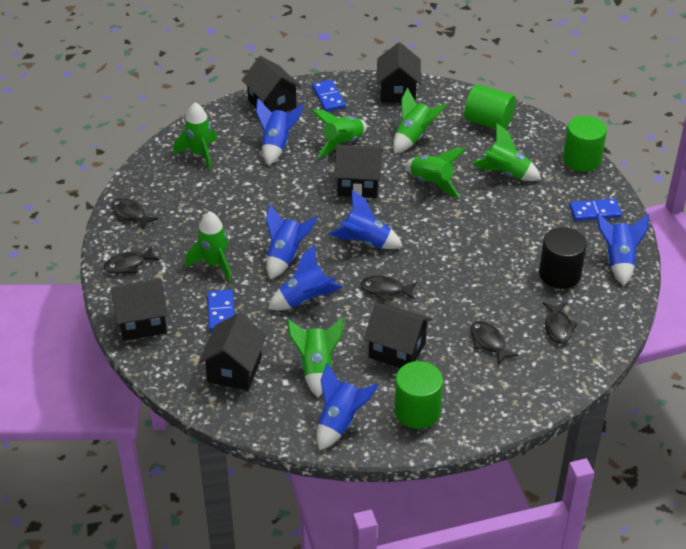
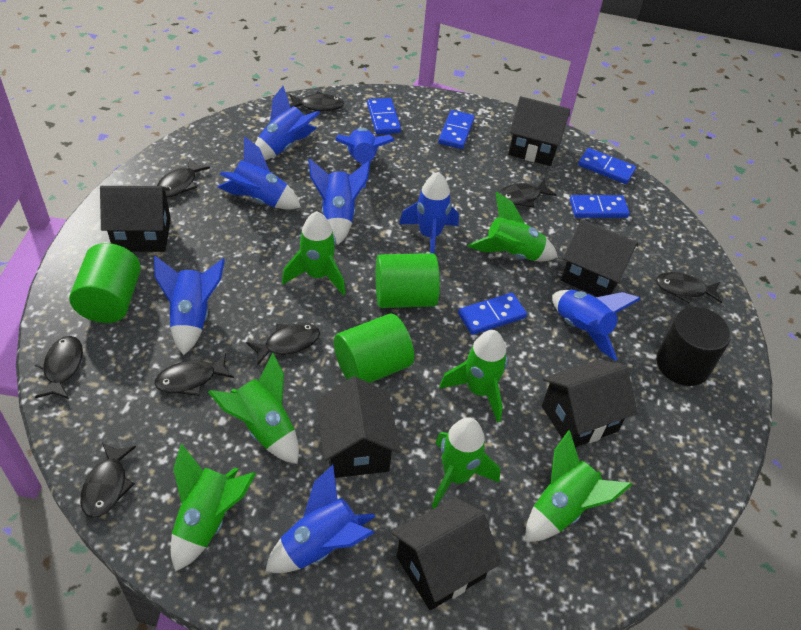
black fish: [104,245,160,273] [111,198,158,230] [360,276,417,301] [471,321,518,365] [543,302,578,344] = 5 -> [35,336,83,399] [80,442,136,518] [154,353,234,396] [157,158,210,197] [246,323,320,366] [290,91,344,111] [498,179,557,207] [656,272,722,303] = 8
blue domino: [207,290,234,332] [312,80,346,112] [569,199,622,221] = 3 -> [367,98,401,134] [438,110,475,149] [458,293,527,335] [570,195,630,218] [578,148,636,184] = 5
blue rocket: [256,99,304,166] [266,204,317,280] [268,245,342,310] [317,363,378,451] [329,190,403,249] [596,213,649,286] = 6 -> [154,256,225,355] [218,136,301,210] [255,86,320,160] [265,465,376,573] [309,159,370,245] [335,128,395,188] [399,172,459,254] [552,290,641,361] = 8

